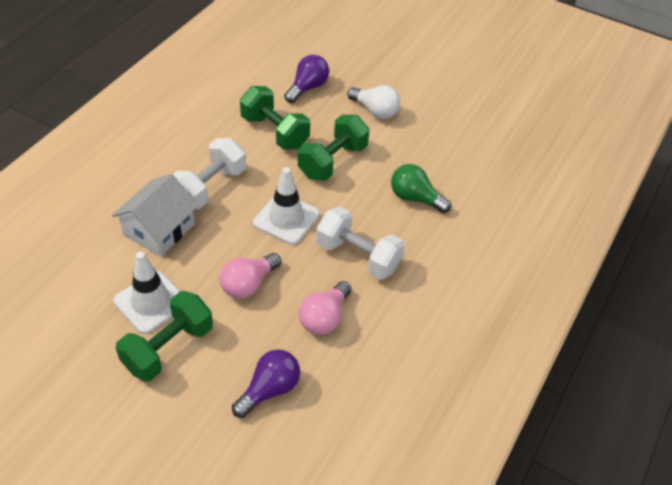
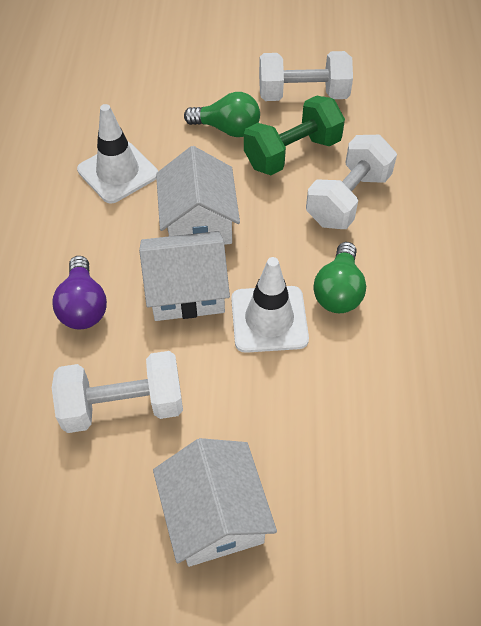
green dumbbell: [116,291,213,382] [240,86,310,150] [298,115,369,181] = 3 -> [244,96,345,175] = 1
green light bulb: [391,164,451,213] = 1 -> [184,92,260,137] [313,242,366,313] = 2
pink light bulb: [220,253,281,299] [299,281,351,335] = 2 -> none = 0
purple light bulb: [232,350,300,418] [284,55,329,103] = 2 -> [52,256,107,330] = 1
white dumbbell: [173,138,246,209] [316,207,405,280] = 2 -> [52,351,183,433] [259,51,353,101] [306,135,397,229] = 3
white house: [112,174,199,257] = 1 -> [139,231,230,321] [153,438,277,567] [156,146,240,245] = 3
white light bulb: [348,85,400,119] = 1 -> none = 0

